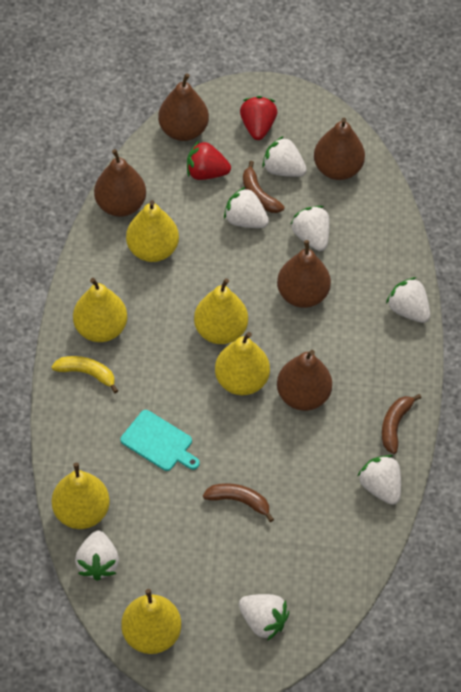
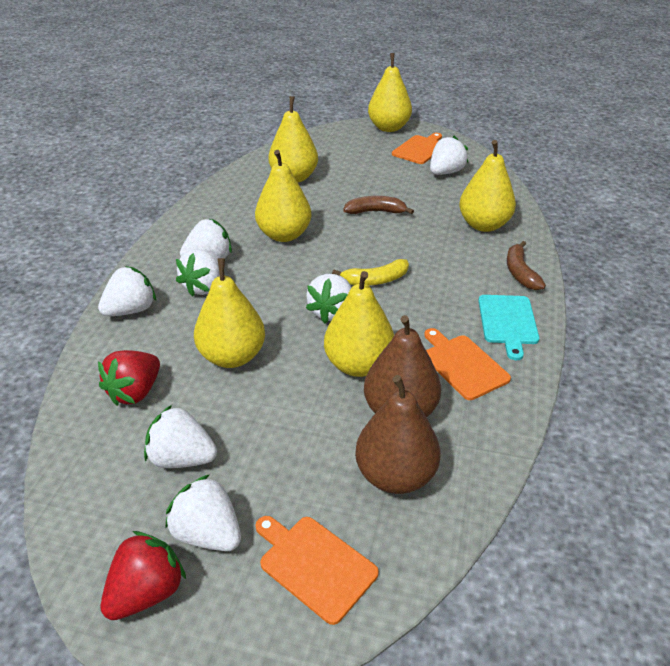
brown banana: [203,483,274,522] [243,161,285,213] [382,394,421,454] = 3 -> [343,196,414,214] [507,241,546,290] = 2
brown pear: [94,149,146,217] [158,73,209,141] [277,240,331,308] [277,350,332,411] [314,118,365,180] = 5 -> [355,375,440,494] [364,315,441,417] = 2
orange cutting board: none = 0 -> [255,516,379,625] [392,133,442,164] [424,328,511,400] = 3

